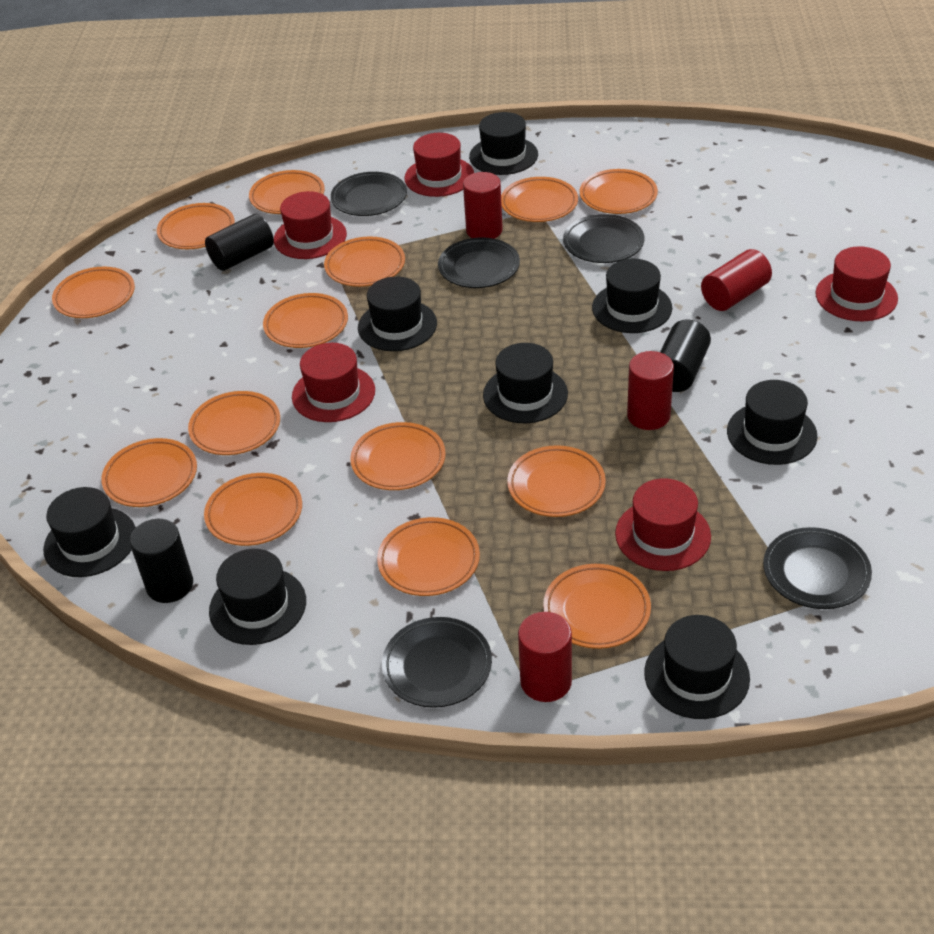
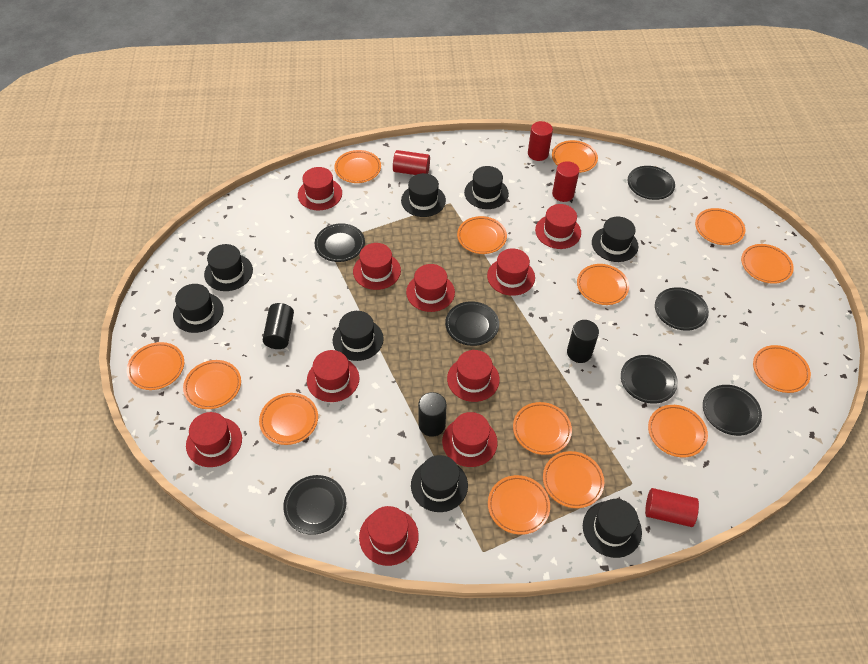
black plate: [331,172,407,216] [382,617,492,708] [438,237,520,288] [563,214,644,263] [763,527,872,609] = 5 -> [283,475,346,535] [315,223,365,262] [445,301,499,346] [621,355,678,404] [628,166,675,200] [655,287,709,331] [703,385,762,436] = 7
red hat: [274,191,347,259] [292,343,375,422] [404,133,474,197] [615,478,711,571] [815,247,898,321] = 5 -> [186,412,242,467] [298,167,342,210] [307,350,360,402] [353,243,401,290] [359,506,419,566] [406,264,455,312] [442,412,498,467] [447,350,500,402] [487,248,535,296] [535,204,581,249] = 10

